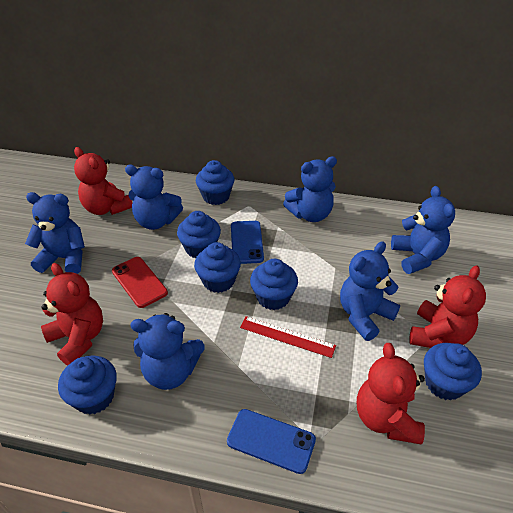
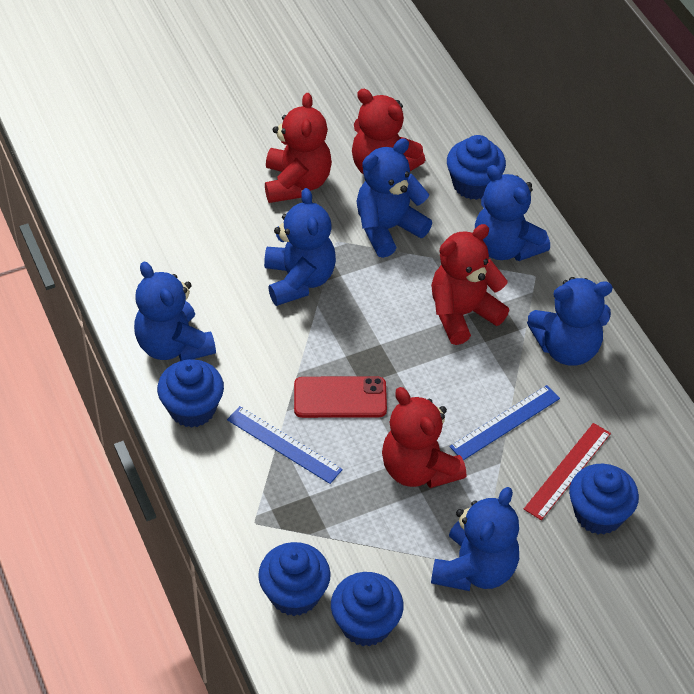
blue cupcake: [58,356,117,415] [177,211,221,259] [194,242,241,293] [196,160,234,205] [250,259,298,310] [424,343,482,401] = 6 -> [157,359,224,428] [258,542,331,616] [331,572,403,647] [447,135,506,200] [569,464,639,535] = 5
blue phone: [227,409,316,474] [231,221,264,264] = 2 -> none = 0
blue ruler: none = 0 -> [227,406,343,484] [450,385,560,460] = 2

